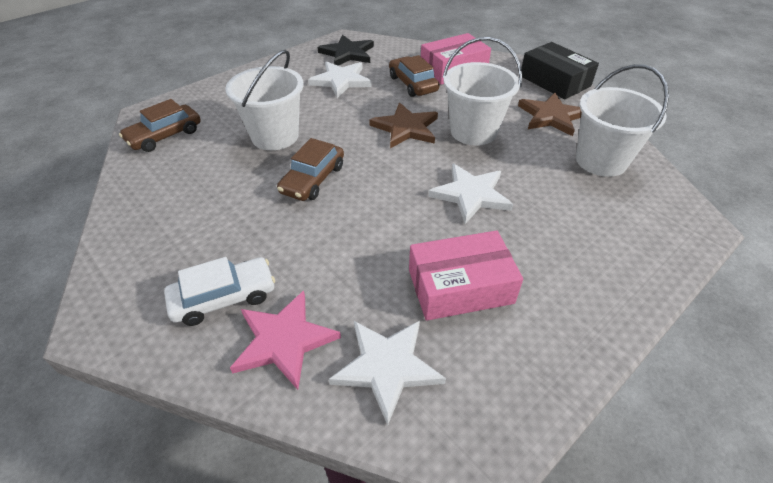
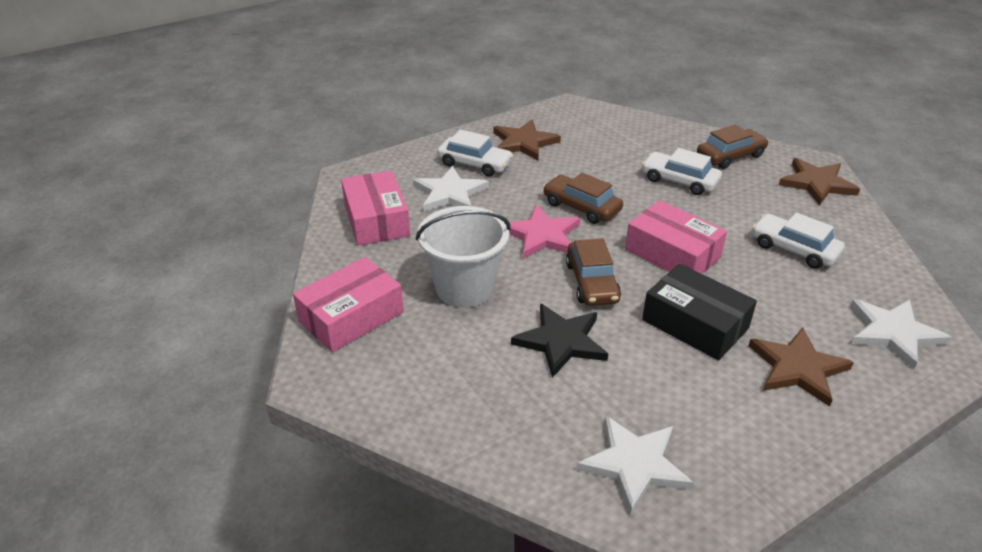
brown star: [369,103,438,148] [518,93,582,136] = 2 -> [494,120,561,160] [748,328,854,407] [779,158,860,206] = 3
pink box: [409,230,523,321] [421,33,491,85] = 2 -> [293,257,404,352] [341,171,410,246] [625,200,727,274] = 3
white bucket: [225,50,304,150] [442,37,522,146] [576,64,669,177] = 3 -> [416,206,511,308] = 1
white car: [164,257,275,326] = 1 -> [437,129,514,177] [641,148,722,195] [752,212,845,269] = 3

